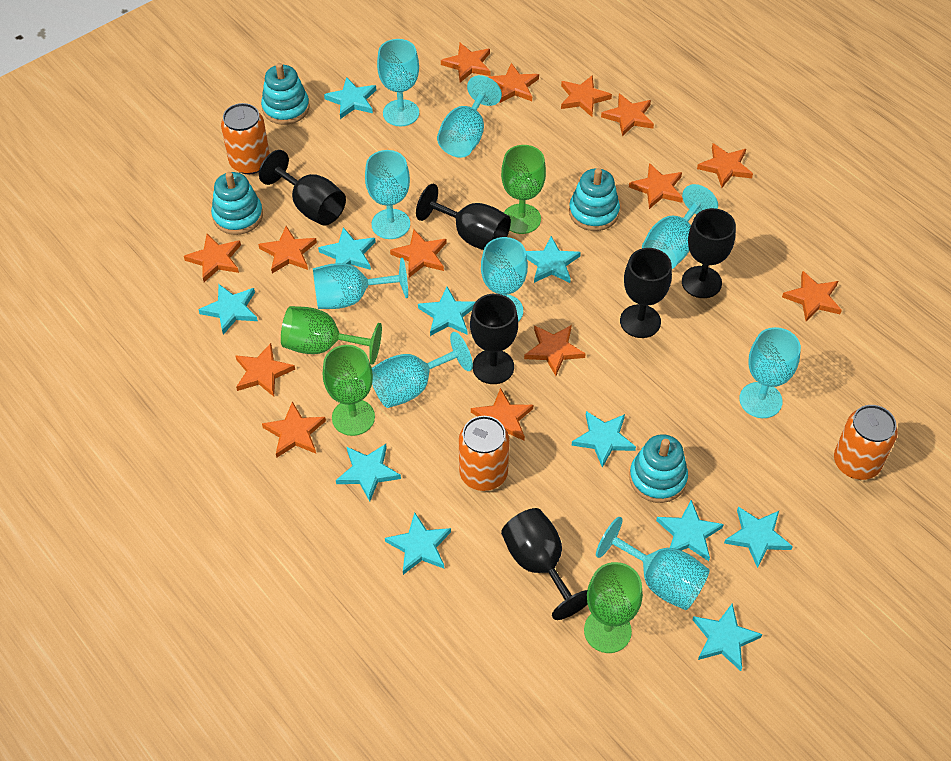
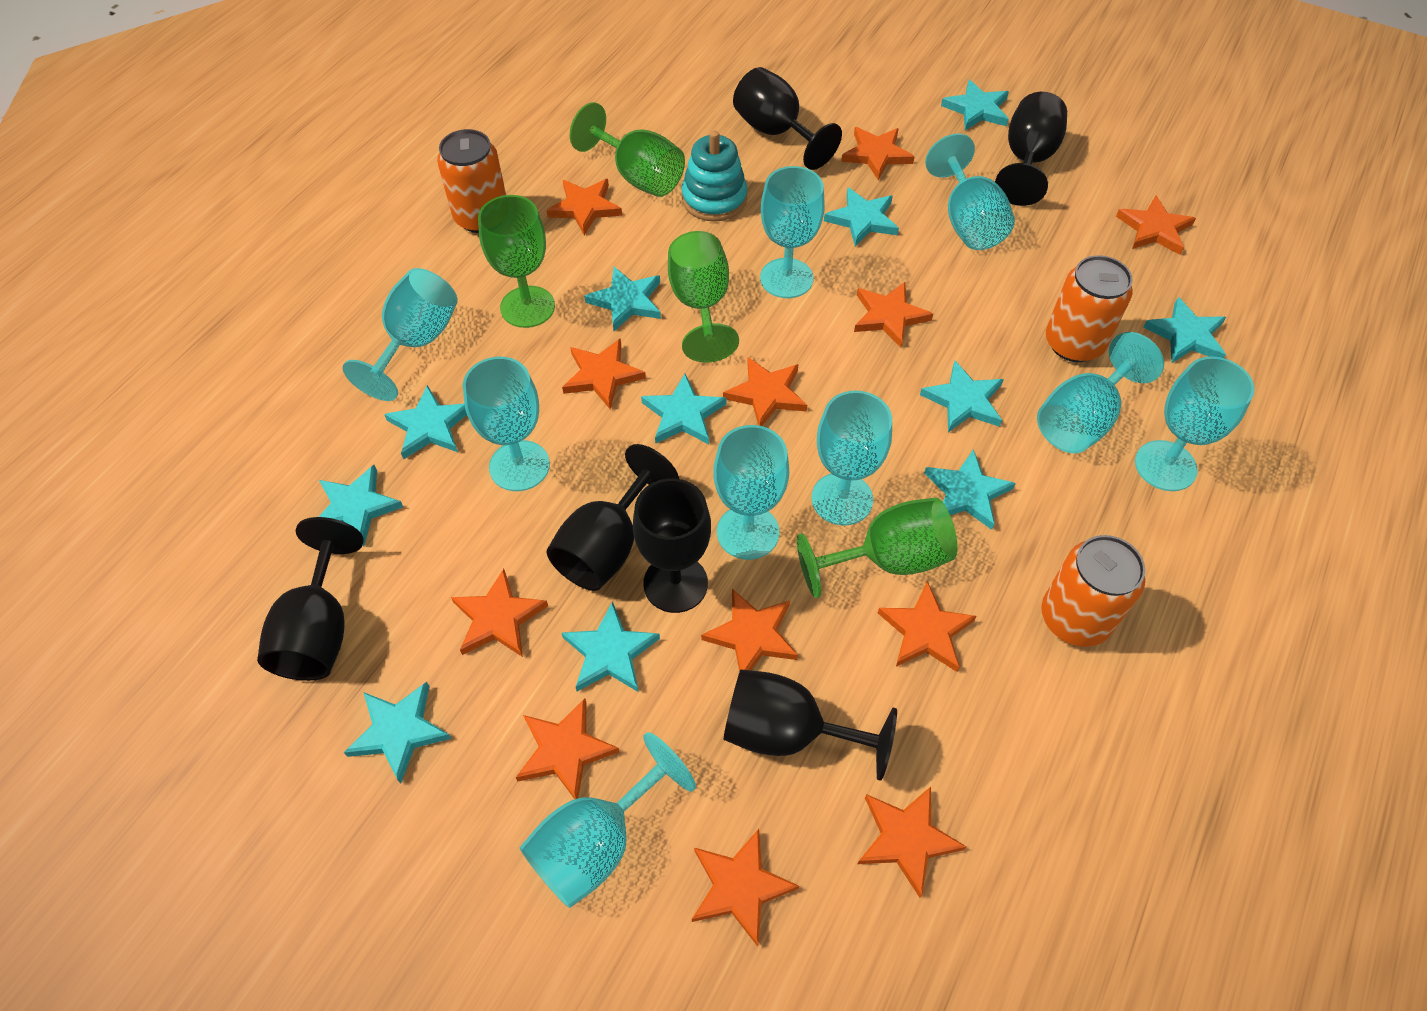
orange star: [184,234,241,282] [235,343,295,397] [258,226,317,274] [262,401,326,458] [390,229,447,278] [441,43,490,83] [471,388,533,441] [489,63,539,103] [524,325,586,376] [561,75,612,117] [601,94,654,136] [629,163,683,209] [697,143,753,188] [782,271,842,321] = 14 -> [451,569,548,657] [516,698,619,799] [546,179,622,235] [562,338,646,409] [692,829,799,947] [701,589,798,672] [723,357,807,426] [841,127,915,180] [854,282,933,348] [858,786,966,898] [878,581,976,672] [1116,196,1196,255] = 12
turquoise stacking toy: [211,172,263,235] [261,63,310,125] [569,168,620,231] [629,434,688,503] = 4 -> [682,130,747,222] = 1

